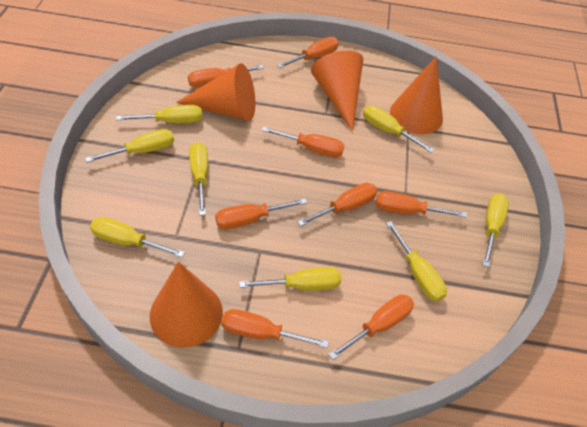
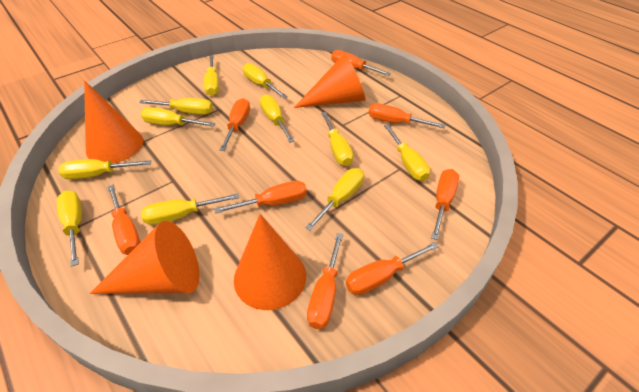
yellow screwdriver: [85,129,174,163] [90,217,185,257] [116,105,202,123] [189,142,208,215] [239,267,341,291] [363,106,434,153] [386,221,447,302] [483,194,509,268] = 8 -> [57,190,82,267] [58,159,151,179] [139,98,213,115] [141,107,216,127] [141,193,239,225] [204,55,219,96] [243,63,288,98] [260,94,294,143] [305,168,364,231] [321,112,353,166] [384,124,430,181] = 11

